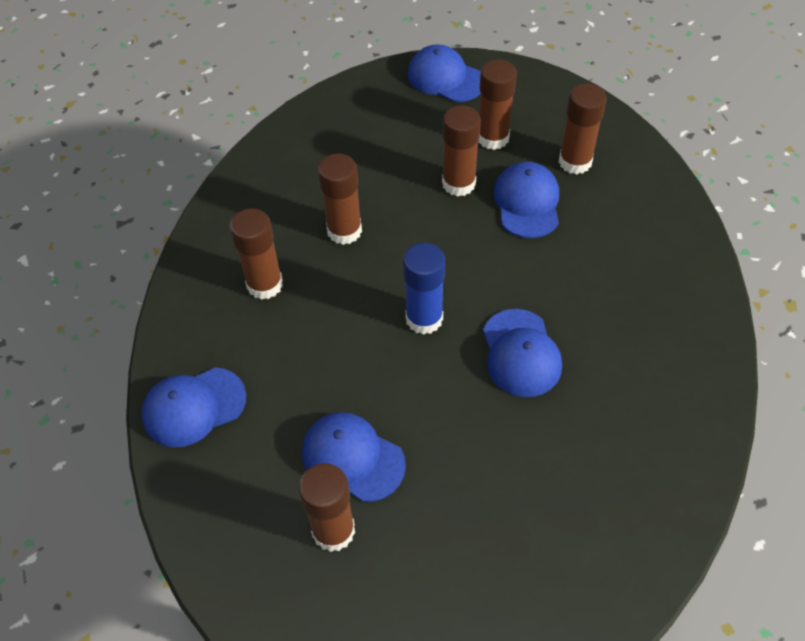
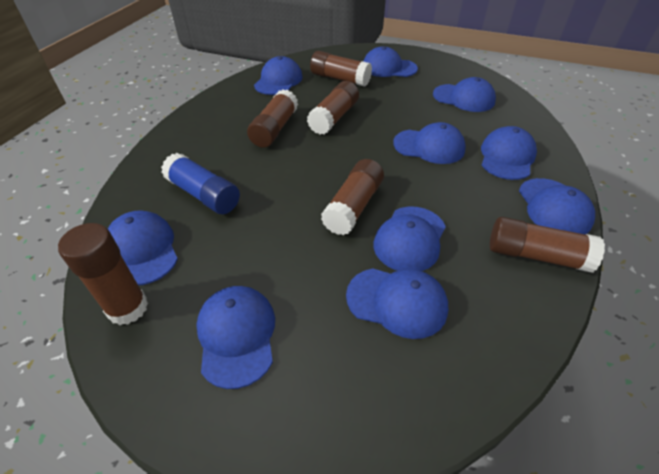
blue cap: [142,367,246,448] [302,412,406,502] [408,44,481,102] [483,309,562,397] [493,162,559,238] = 5 -> [108,210,178,285] [196,286,275,389] [254,56,302,95] [346,268,448,339] [363,46,418,77] [374,206,446,271] [393,122,466,164] [433,77,496,112] [481,126,537,180] [519,178,595,234] = 10

